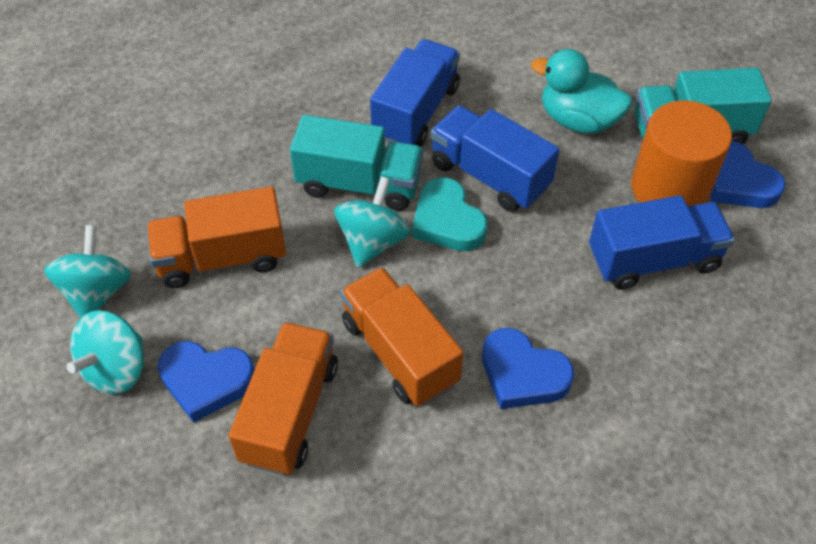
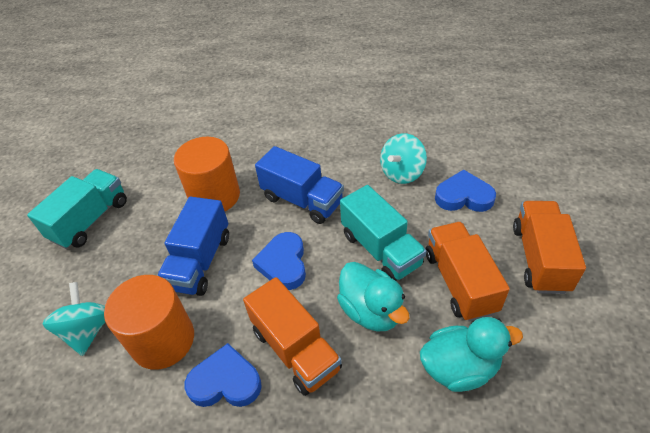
blue truck: [370,39,460,147] [431,106,559,212] [589,195,735,290] = 3 -> [157,197,229,296] [255,146,344,224] = 2
orange cylinder: [631,100,732,206] = 1 -> [104,275,194,370] [174,137,240,211] = 2
turquoise duck: [531,49,632,134] = 1 -> [337,262,409,332] [420,317,523,392] = 2
turquoise heart: [412,177,487,251] = 1 -> none = 0
turquoise spinning top: [44,225,131,318] [67,310,144,394] [334,176,411,268] = 3 -> [42,282,105,356] [380,133,427,184] = 2

